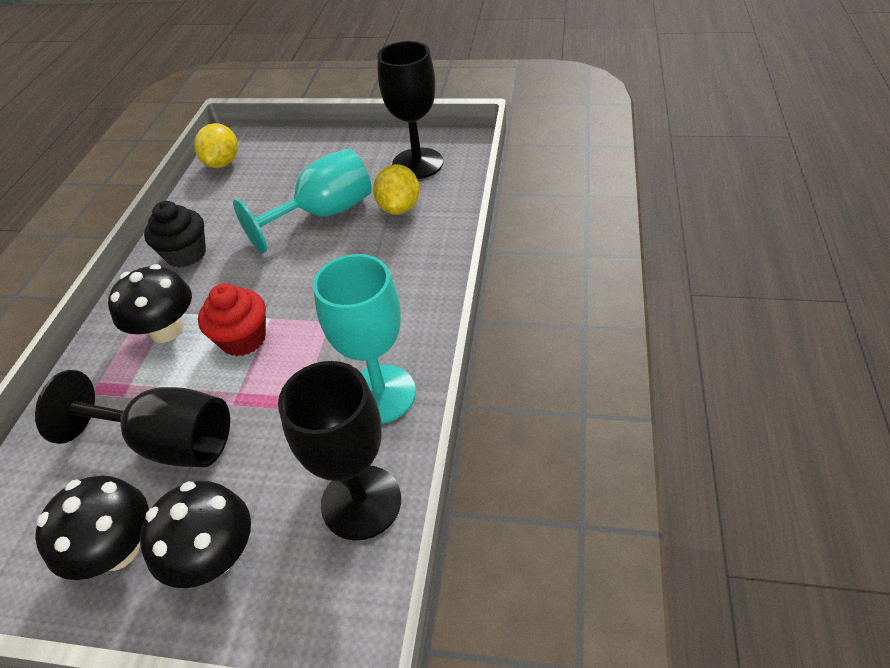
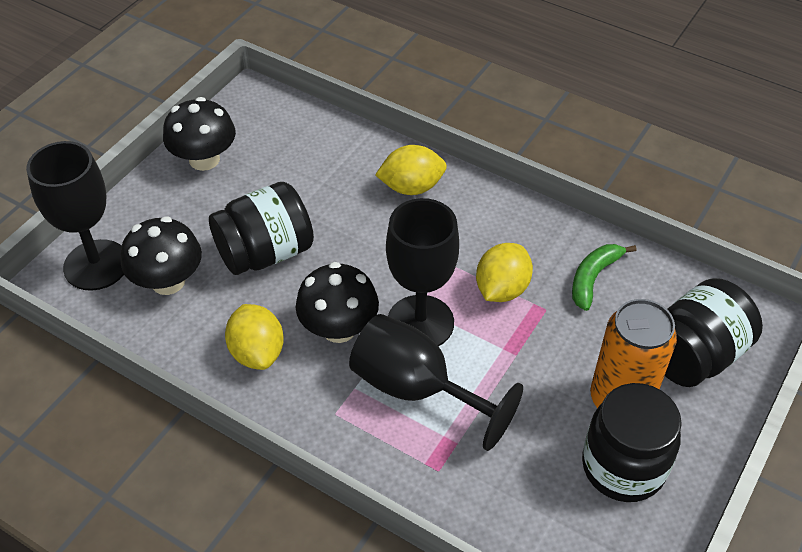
black cupcake: [144,201,206,268] = 1 -> none = 0
black jar: none = 0 -> [209,182,314,275] [582,383,682,502] [665,278,763,387] = 3
green banana: none = 0 -> [572,244,637,311] = 1
orange can: none = 0 -> [590,299,677,408] = 1
red cupcake: [198,283,266,356] = 1 -> none = 0
turquoise goblet: [233,149,372,253] [313,254,416,424] = 2 -> none = 0
yellow lemon: [194,123,238,168] [373,164,420,215] = 2 -> [225,304,284,370] [375,145,447,195] [476,243,533,302] = 3

